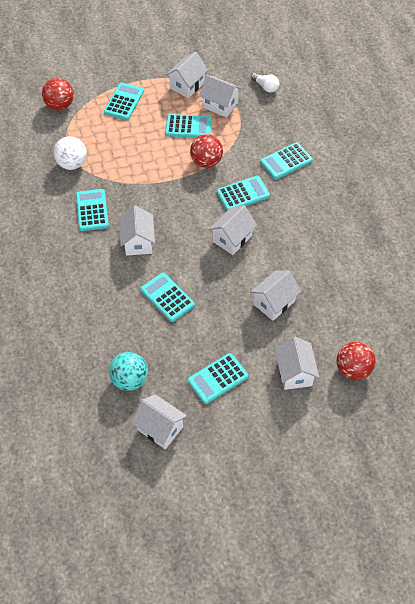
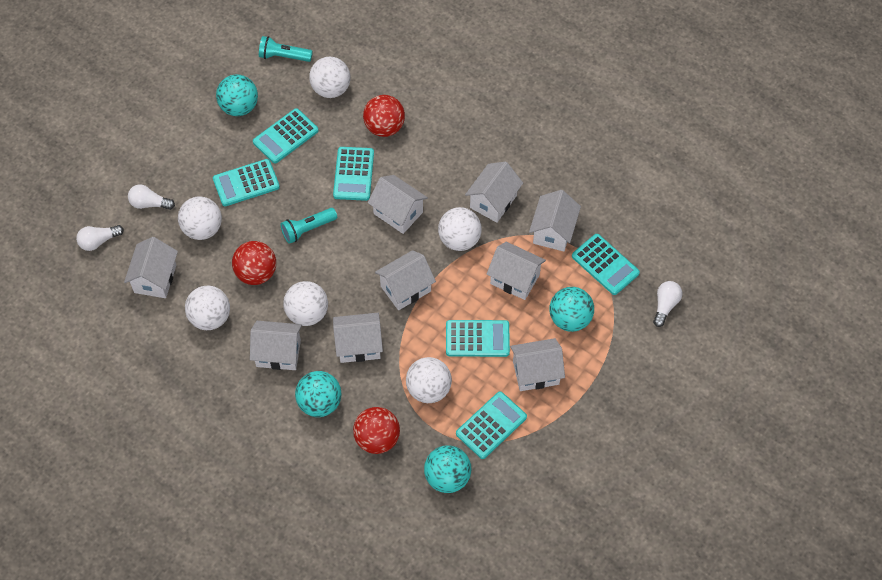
turquoise ball: [109,352,148,391] = 1 -> [216,75,258,116] [295,371,342,417] [424,445,471,493] [549,287,594,332] = 4
turquoise calculator: [76,189,109,231] [104,83,144,120] [140,272,195,322] [165,114,212,138] [188,353,248,404] [217,176,270,211] [260,142,313,180] = 7 -> [213,159,280,206] [253,108,319,163] [333,147,374,201] [446,320,510,357] [456,392,527,459] [572,234,640,295] = 6
turquoise flashlight: none = 0 -> [259,36,313,62] [280,208,337,244] = 2
white ball: [53,136,87,170] = 1 -> [178,196,222,240] [185,286,230,330] [283,281,328,326] [309,57,350,98] [406,357,452,403] [438,207,482,251] = 6
white house: [119,205,155,256] [131,394,187,449] [166,52,208,98] [199,75,242,118] [209,205,257,255] [250,270,301,321] [275,337,319,390] = 7 -> [124,237,178,298] [250,321,302,370] [333,313,383,363] [368,175,428,234] [375,250,436,310] [465,162,523,223] [487,242,546,300] [510,338,565,391] [529,190,581,252] = 9
white light bulb: [251,73,279,92] = 1 -> [76,225,124,251] [128,184,175,210] [653,281,682,327] = 3

